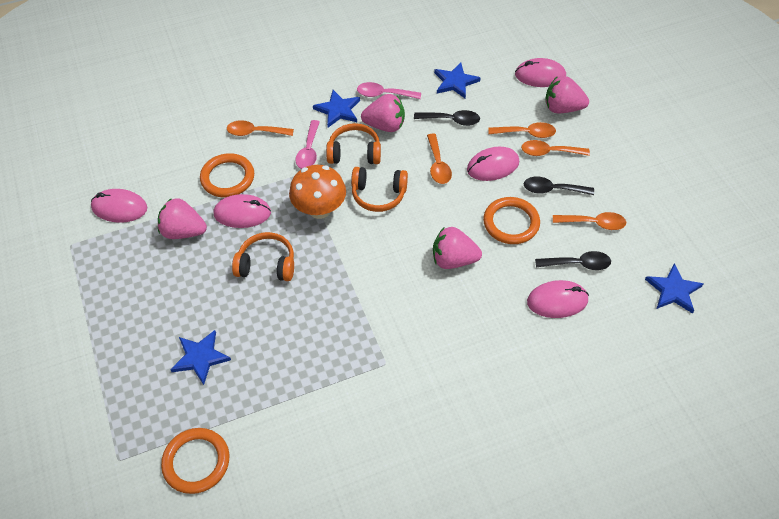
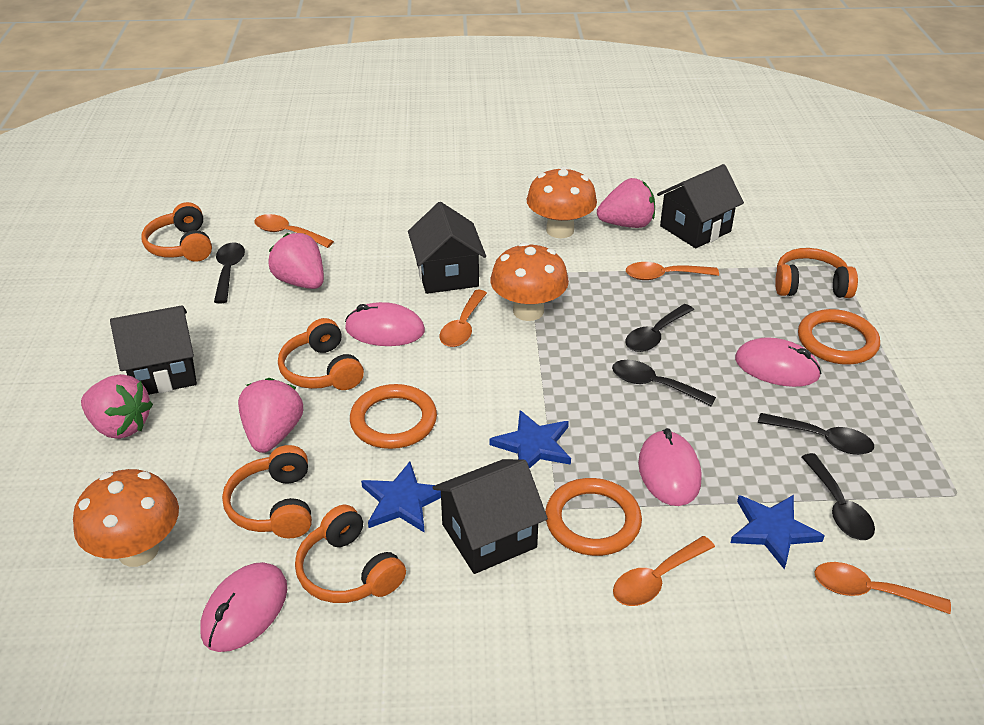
black house: none = 0 -> [110,305,197,395] [408,202,486,294] [432,459,548,574] [657,164,744,248] = 4
black spoon: [414,110,480,126] [524,177,594,195] [535,251,611,270] = 3 -> [214,242,245,303] [612,360,716,406] [625,304,694,352] [758,413,874,455] [802,453,875,540] = 5
blue star: [170,330,231,385] [313,90,360,127] [434,62,480,99] [645,263,704,314] = 4 -> [361,462,441,533] [489,410,571,469] [731,495,825,570] = 3
orange headphones: [232,232,294,281] [326,123,381,164] [351,167,408,212] = 3 -> [141,202,212,262] [222,445,312,538] [278,318,364,390] [295,505,406,603] [775,248,858,298] = 5
orange mushroom: [289,165,346,219] = 1 -> [73,469,179,567] [490,242,569,321] [527,166,597,238] = 3
pink mouse: [91,189,147,223] [214,194,271,228] [467,147,519,181] [515,58,566,87] [527,280,589,318] = 5 -> [200,562,287,652] [345,302,425,346] [638,428,702,506] [735,337,821,387] = 4
pink spoon: [295,120,320,169] [357,82,421,99] = 2 -> none = 0

